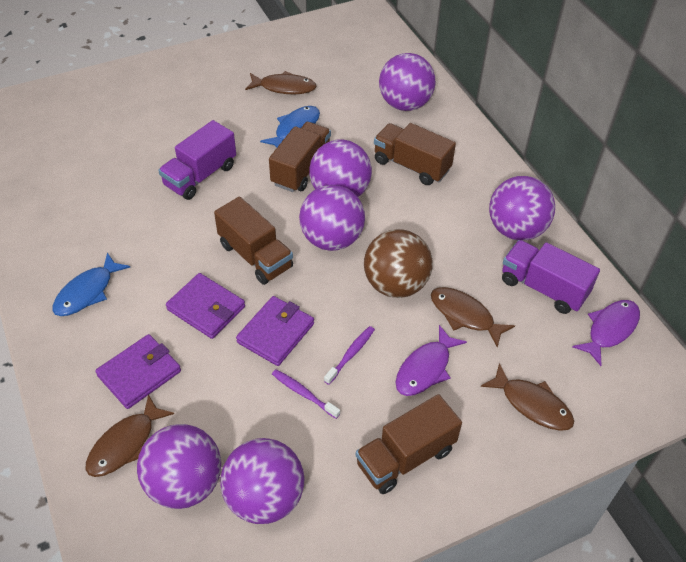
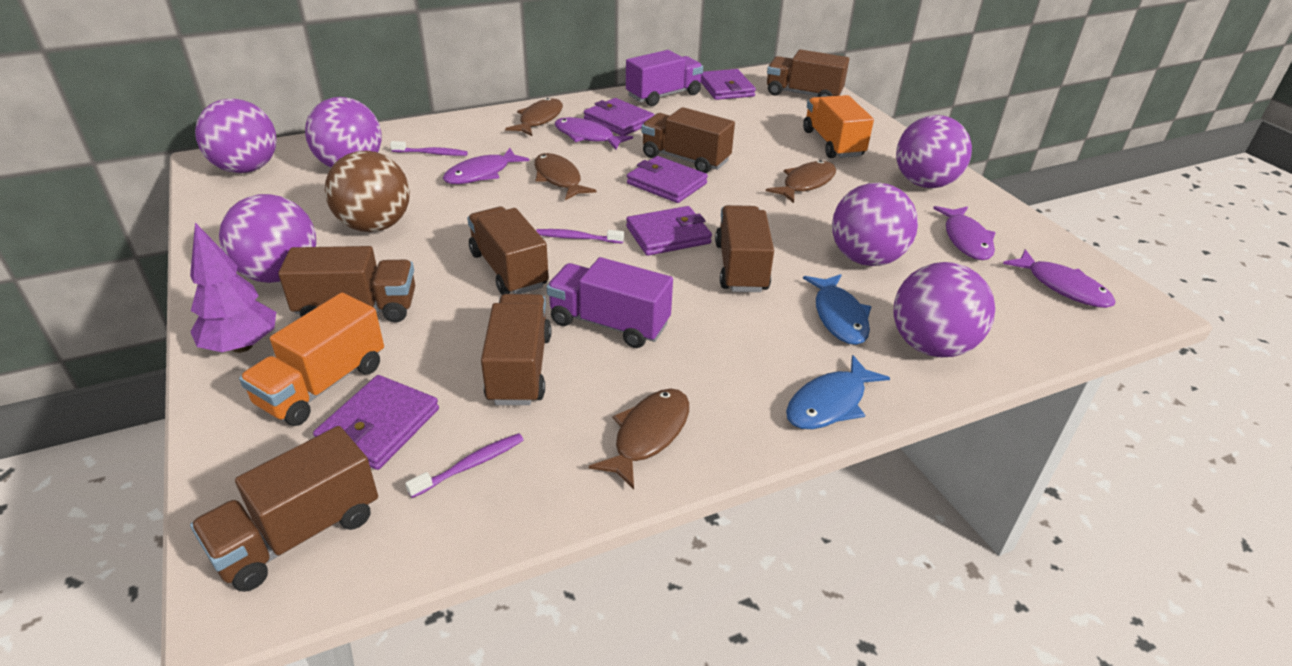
brown truck: [214,197,293,285] [269,122,331,192] [356,394,462,494] [374,123,456,185] = 4 -> [190,426,378,592] [278,246,415,322] [467,207,549,295] [481,294,551,405] [642,107,735,173] [715,205,774,292] [767,49,849,97] = 7
orange truck: none = 0 -> [239,293,384,426] [803,95,874,158] = 2
purple fish: [395,325,467,396] [572,300,640,366] = 2 -> [443,148,530,184] [555,117,633,150] [933,206,996,260] [1003,249,1115,308] = 4
purple toothbrush: [272,369,340,419] [324,326,375,385] = 2 -> [390,141,468,156] [405,433,523,498] [536,229,624,243] = 3
purple tree: none = 0 -> [190,223,276,353] = 1
purple wallet: [95,334,181,409] [166,273,245,339] [236,296,314,366] = 3 -> [313,375,439,470] [584,98,655,136] [626,206,712,256] [627,156,708,203] [701,69,756,100] = 5

